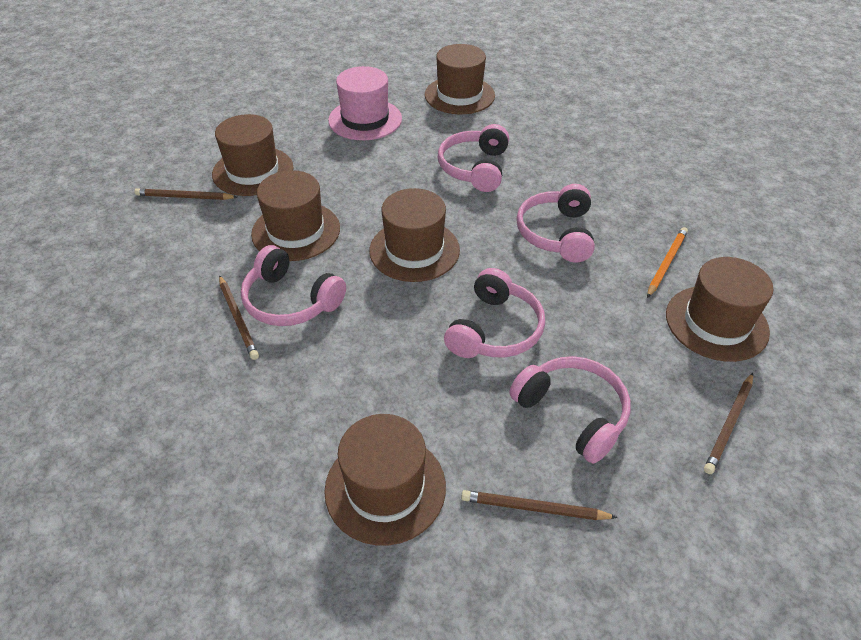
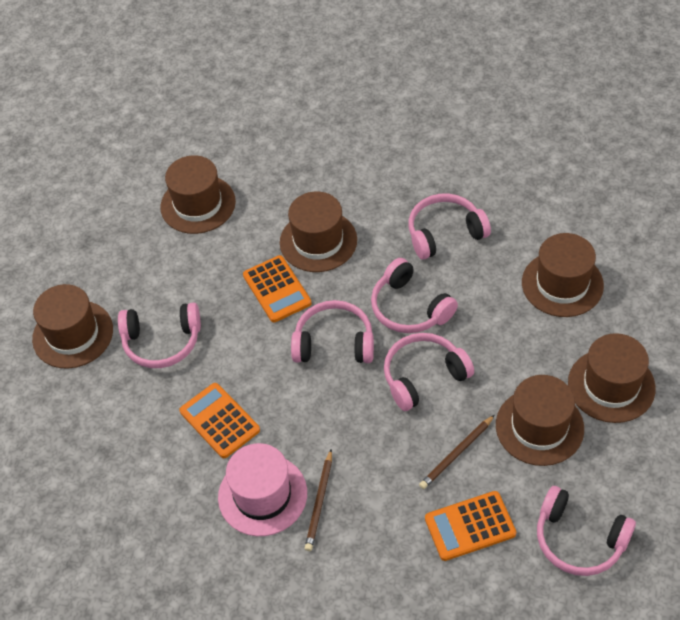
brown pencil: [134,188,237,200] [219,275,259,360] [461,490,618,520] [704,373,753,474] = 4 -> [305,449,332,551] [419,415,495,489] = 2
orange calculator: none = 0 -> [179,383,260,458] [243,255,312,323] [425,491,516,561] = 3
orange pencil: [647,227,688,298] = 1 -> none = 0
pink headphones: [241,245,346,326] [438,124,509,192] [444,268,545,358] [509,356,631,464] [516,184,595,262] = 5 -> [118,303,201,368] [291,300,374,363] [371,258,458,333] [384,333,474,411] [408,193,491,260] [537,486,636,576] = 6

